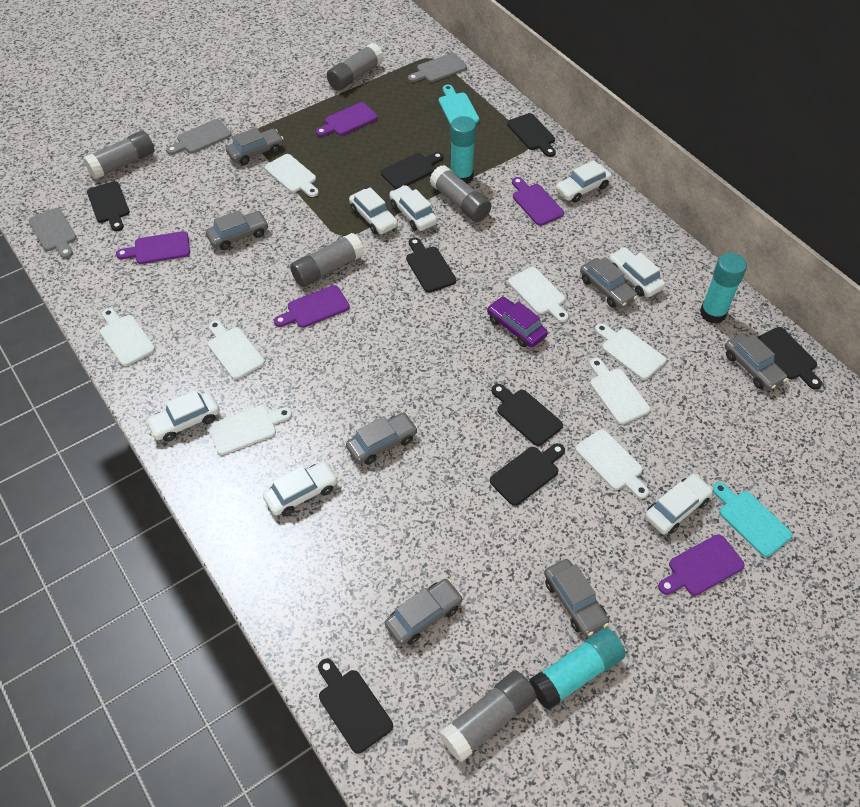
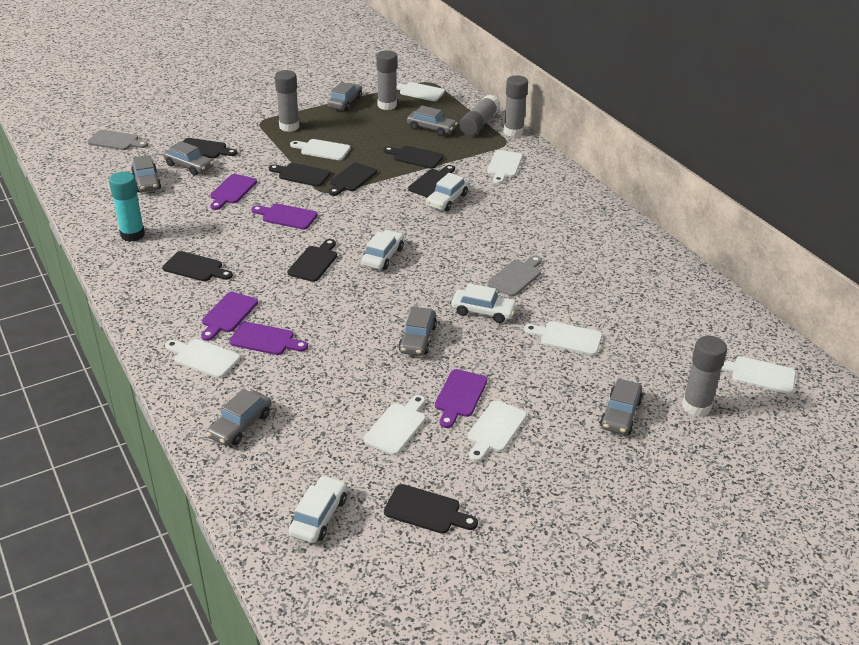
grey cutting board: [29,208,77,258] [166,119,231,155] [408,53,467,82] = 3 -> [87,130,148,150] [488,256,542,296] = 2
purple car: [487,297,548,348] = 1 -> none = 0
turquoise cutting board: [439,85,479,125] [712,482,793,557] = 2 -> none = 0
turquoise glue stick: [450,116,476,184] [529,628,626,710] [700,253,747,324] = 3 -> [109,171,145,242] = 1
white car: [145,390,220,442] [263,461,338,516] [349,187,398,234] [390,185,438,231] [556,160,612,203] [609,247,666,297] [645,474,713,534] = 7 -> [289,475,347,543] [361,230,404,270] [426,173,469,211] [451,283,518,323] = 4

